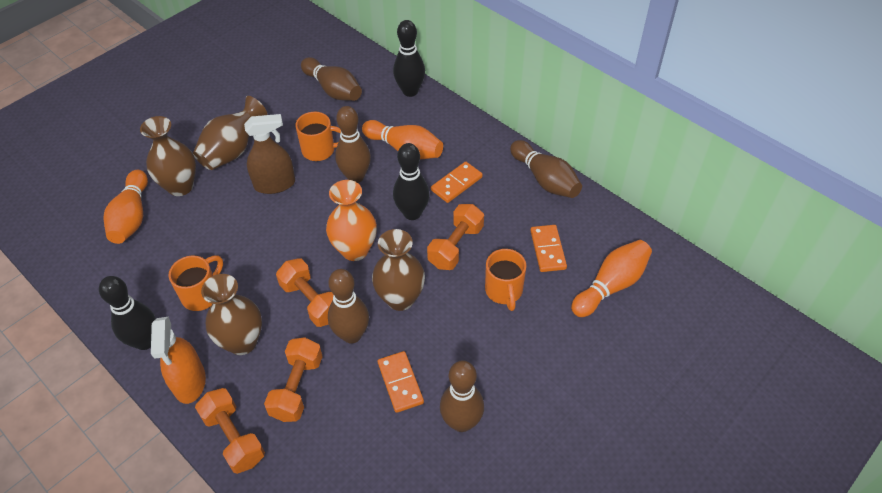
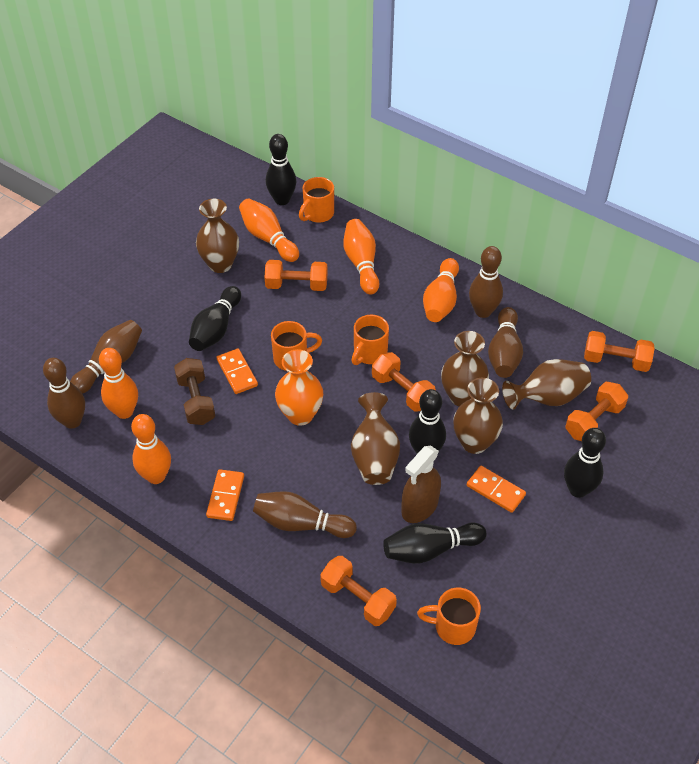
black bowling pin: [99,276,156,350] [393,20,425,97] [393,143,430,220] = 3 -> [189,286,241,351] [266,134,296,205] [383,523,486,563] [409,389,446,454] [564,428,606,498] = 5
brown dumbbell: none = 0 -> [174,358,215,425] = 1
brown vase: [140,116,196,196] [193,96,267,170] [201,274,262,355] [372,229,425,311] = 4 -> [196,199,239,273] [351,392,400,485] [441,331,489,406] [453,378,503,454] [502,359,591,410] = 5
orange bowling pin: [103,170,148,244] [362,120,443,159] [571,240,652,317] = 3 -> [99,348,138,419] [131,414,171,484] [239,198,299,262] [343,219,379,294] [423,258,459,322] = 5
orange dumbbell: [195,388,265,474] [264,337,323,422] [276,258,334,327] [427,204,484,270] = 4 -> [264,260,328,291] [320,556,397,626] [372,352,436,412] [565,382,628,441] [584,331,655,372] = 5
orange mug: [169,255,223,311] [295,112,341,161] [485,249,526,311] = 3 -> [271,321,322,371] [299,177,334,223] [351,315,389,365] [417,588,481,645] = 4
orange spray bottle: [151,317,206,404] = 1 -> none = 0

